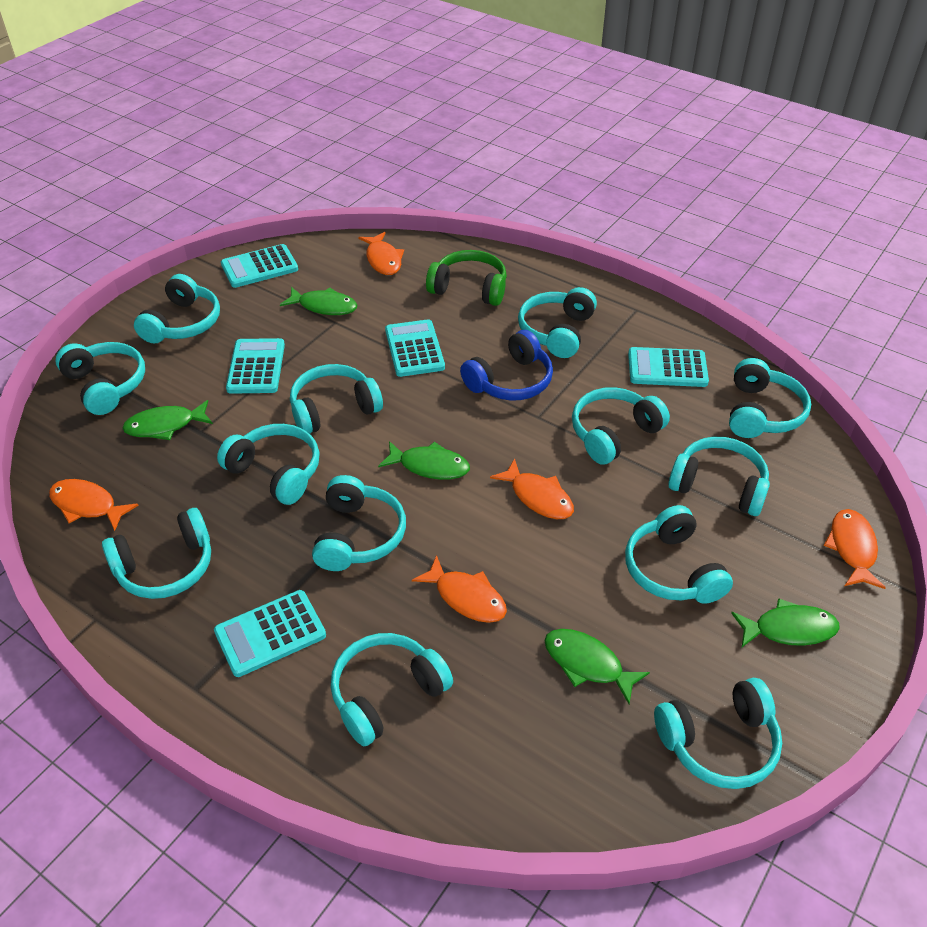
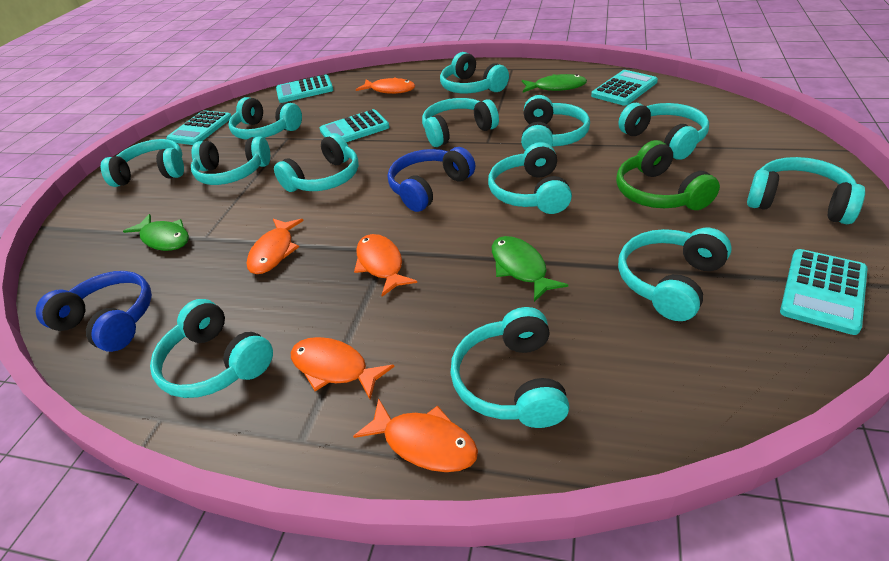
blue headphones: [460,330,553,401] = 1 -> [36,271,152,352] [388,147,475,212] = 2
green fish: [122,400,213,440] [280,287,357,315] [378,441,470,480] [544,629,650,704] [731,598,840,647] = 5 -> [123,214,189,251] [492,236,568,302] [522,74,587,92] = 3

